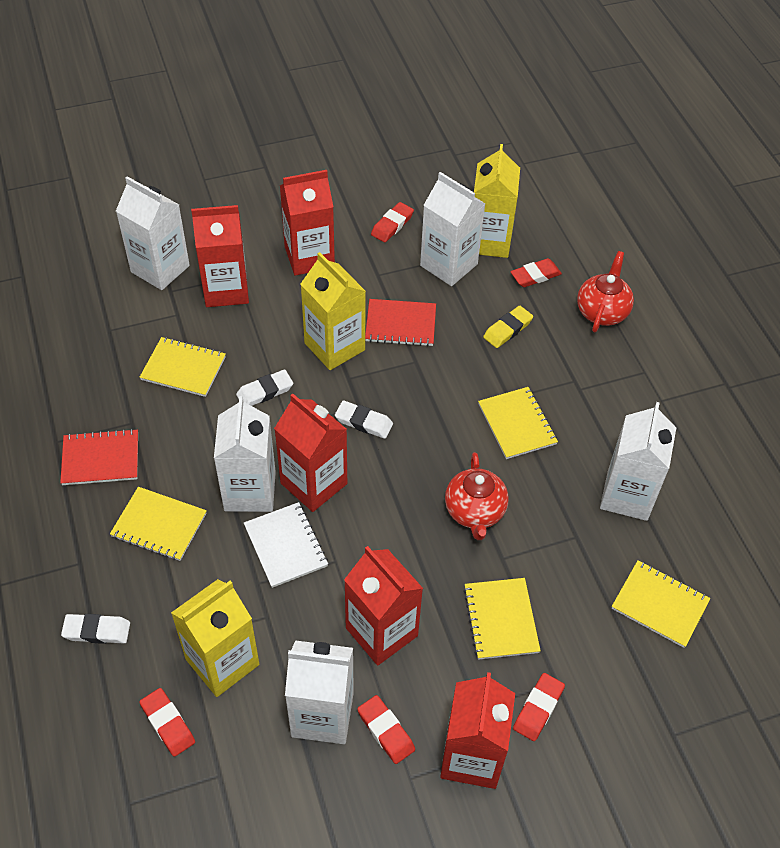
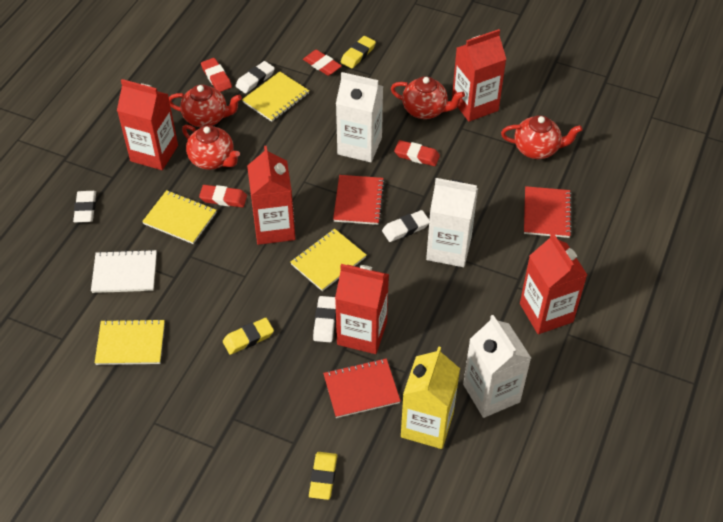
red eraser: [140,688,195,757] [357,695,415,764] [371,202,414,243] [510,258,562,287] [513,673,565,741] = 5 -> [199,185,247,207] [201,58,232,92] [303,50,342,76] [394,140,440,166] = 4
red notebook: [60,429,138,485] [365,299,436,347] = 2 -> [323,358,400,418] [333,175,385,225] [524,186,572,238] = 3
red teapot: [445,452,509,540] [577,251,634,332] = 2 -> [169,85,242,127] [182,125,240,170] [391,76,465,119] [501,115,582,159] = 4
white carton: [116,176,190,290] [214,396,276,512] [285,640,354,744] [420,172,485,286] [600,402,676,521] = 5 -> [336,72,383,162] [426,178,478,267] [463,315,531,418] = 3
white eraser: [61,614,130,644] [236,369,293,406] [335,401,393,439] = 3 -> [73,191,96,223] [236,61,275,94] [313,296,336,342] [382,210,429,242] = 4
yellow carton: [171,579,259,697] [301,252,366,370] [474,144,520,258] = 3 -> [401,346,460,449] = 1
yellow eraser: [483,306,533,348] = 1 -> [223,318,274,355] [309,452,337,500] [341,36,376,68] = 3
yellow notebook: [110,487,207,561] [140,337,226,397] [463,578,541,660] [478,387,558,459] [612,560,710,648] = 5 -> [95,319,165,365] [142,190,217,244] [242,71,309,122] [291,229,366,291] = 4

